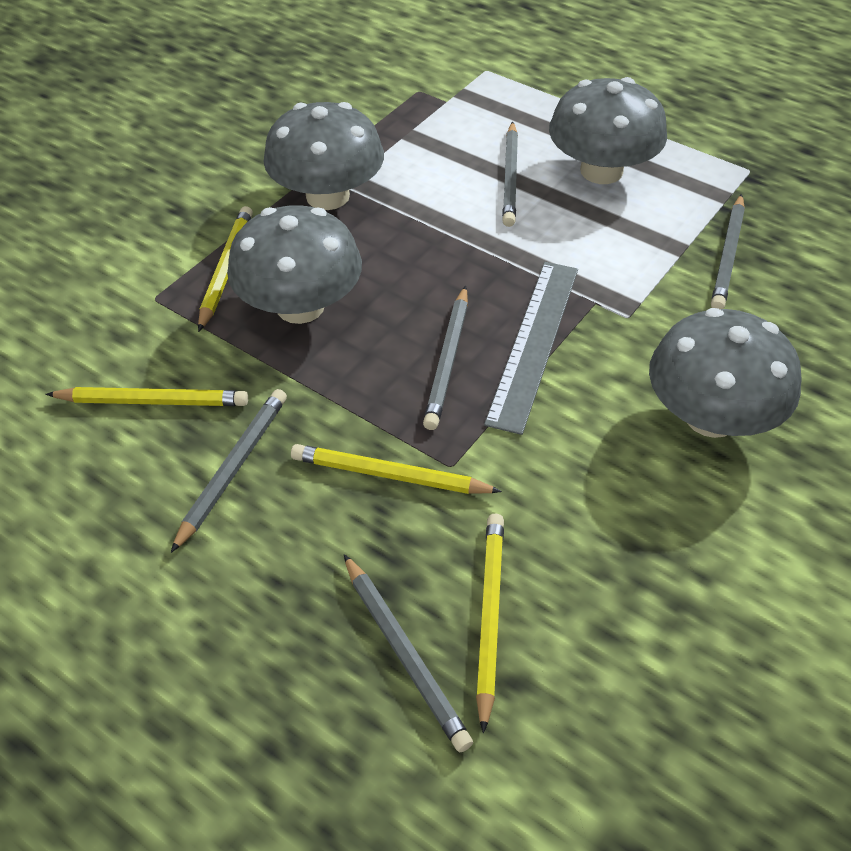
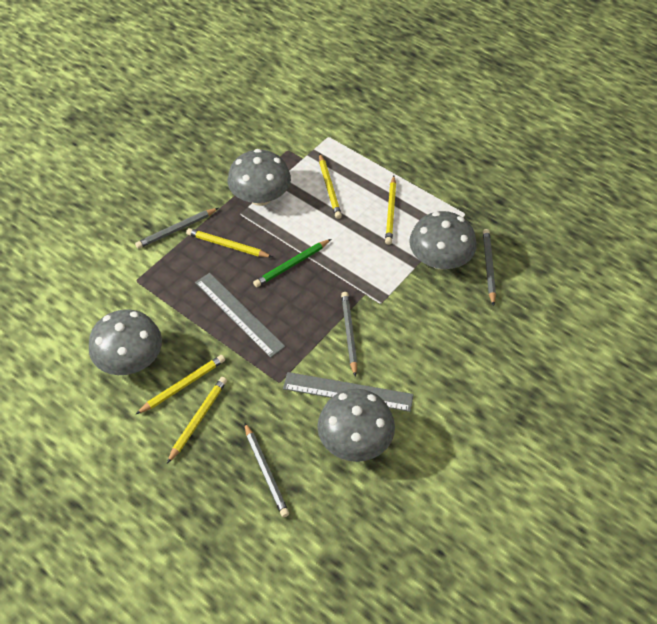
green pencil: none = 0 -> [253,239,331,287] = 1
grey pencil: [171,389,287,553] [344,554,473,753] [423,286,468,430] [502,121,518,227] [711,194,745,309] = 5 -> [135,208,218,249] [244,422,289,517] [341,292,358,377] [483,229,496,306] = 4
grey ruler: [484,262,578,435] = 1 -> [195,273,285,358] [283,372,414,412] = 2
yellow pencil: [45,387,248,406] [198,206,253,332] [291,444,502,494] [476,514,504,734] = 4 -> [136,355,225,414] [167,377,227,463] [186,228,272,257] [319,153,342,219] [385,175,396,245] = 5

